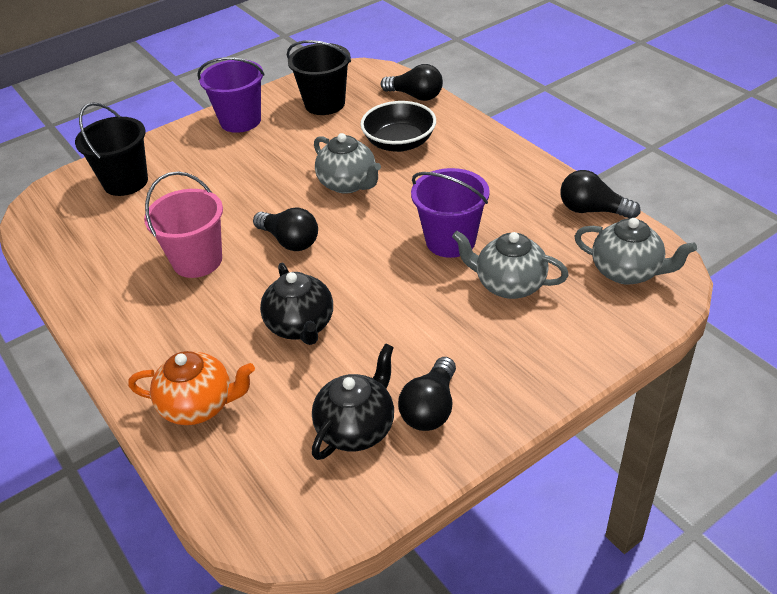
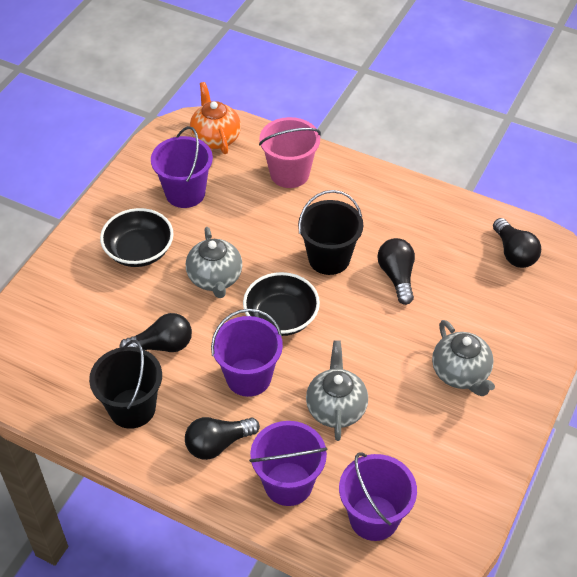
black bowl: [360,101,436,152] = 1 -> [100,208,173,267] [243,272,320,336] = 2
black teapot: [260,263,333,345] [312,343,394,460] = 2 -> none = 0
purple bucket: [197,57,265,133] [411,168,490,258] = 2 -> [151,126,213,208] [211,309,283,397] [249,421,327,506] [339,452,417,541] = 4

